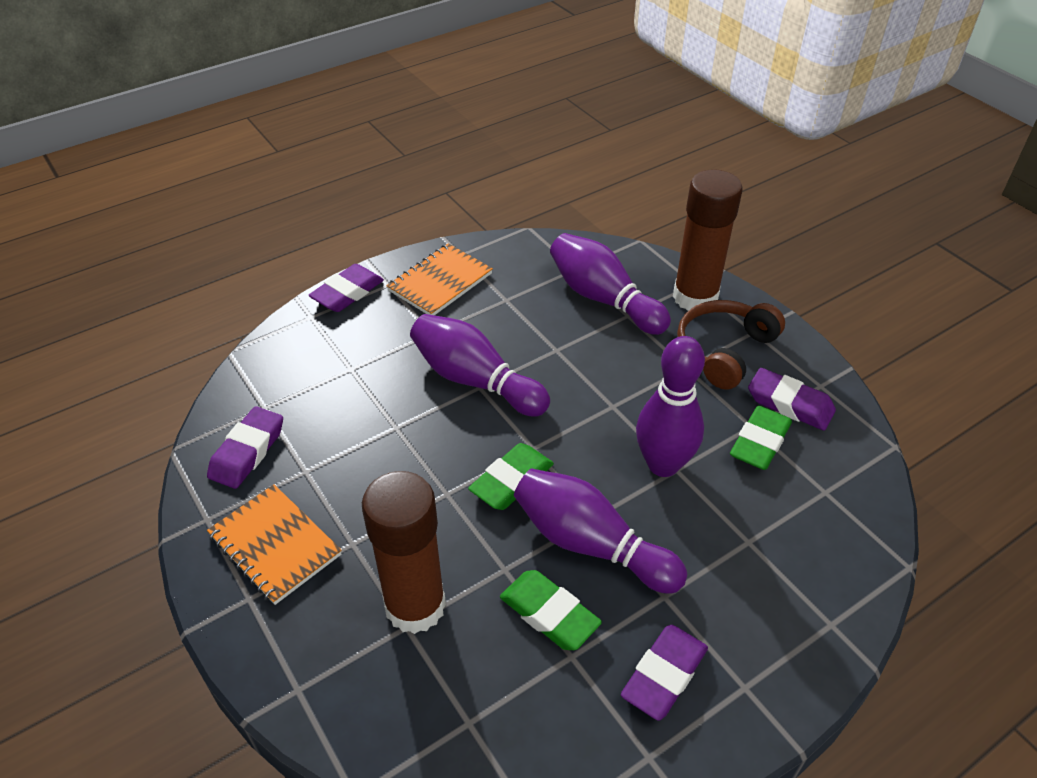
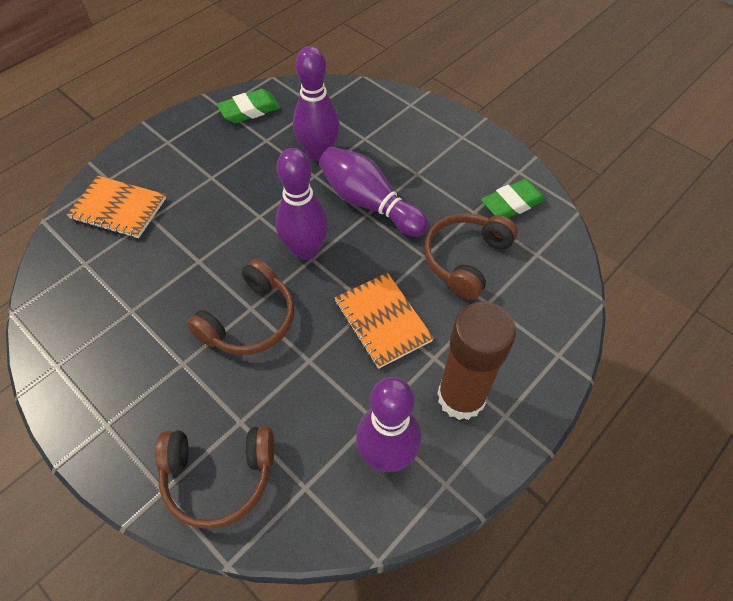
brown glue stick: [362,471,446,634] [673,169,743,311] = 2 -> [437,302,516,420] = 1
brown headphones: [677,300,785,390] = 1 -> [155,426,274,529] [187,259,294,355] [424,213,518,300] = 3
green eraser: [468,443,554,510] [500,570,602,650] [730,406,792,470] = 3 -> [217,89,281,123] [481,179,546,218] = 2
purple eraser: [207,406,283,489] [309,264,384,312] [621,625,708,721] [748,368,836,431] = 4 -> none = 0

